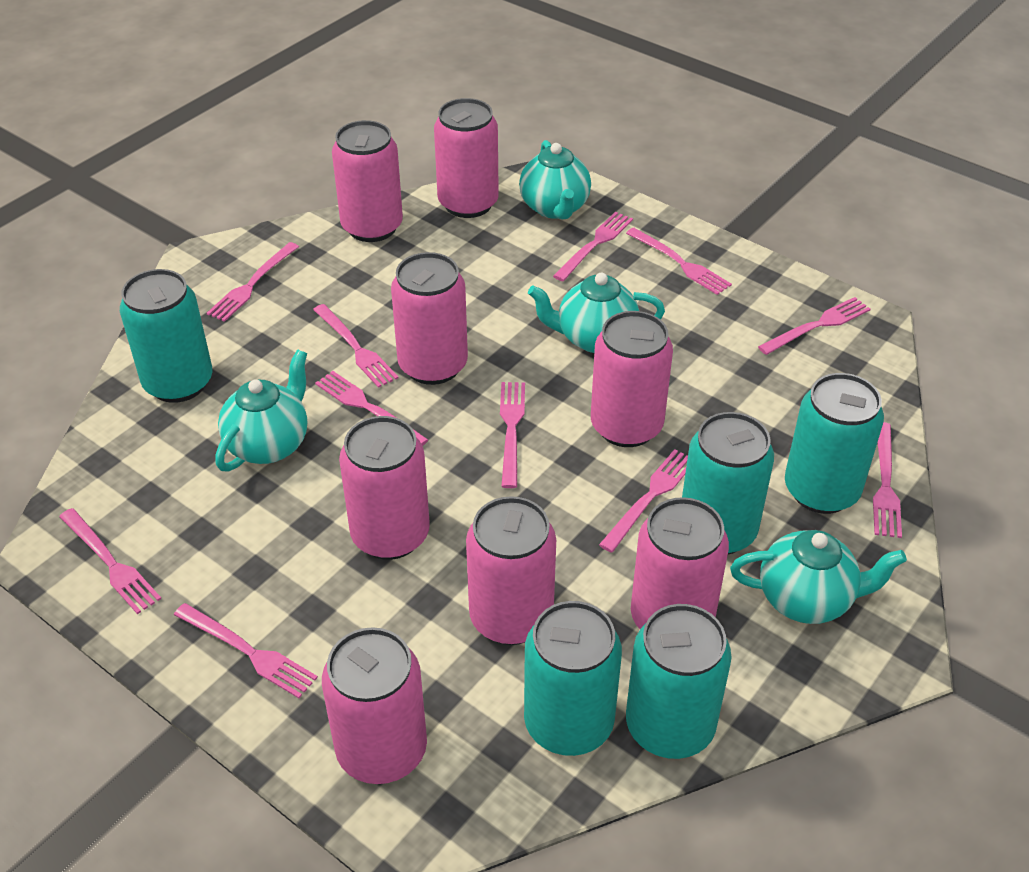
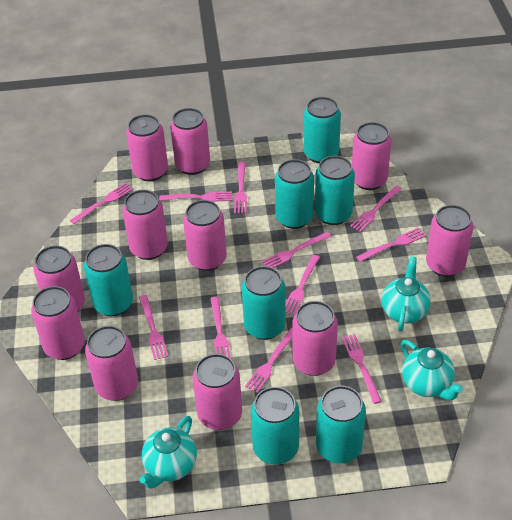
pink can: [322,627,427,784] [332,120,403,242] [339,416,430,560] [391,252,468,385] [434,98,499,218] [466,496,556,645] [591,311,673,447] [631,497,729,629] = 8 -> [31,286,85,360] [34,245,85,311] [85,326,138,401] [122,190,168,260] [126,114,168,182] [170,108,210,175] [183,200,227,271] [193,354,242,430] [292,301,338,376] [352,122,391,190] [426,205,473,277] = 11
turquoise can: [120,269,213,403] [524,601,622,756] [626,604,732,759] [682,412,774,555] [785,373,884,514] = 5 -> [84,244,133,316] [242,266,286,340] [251,387,299,465] [275,159,314,229] [304,97,341,163] [315,156,355,225] [316,386,366,463] = 7
turquoise teapot: [215,349,307,472] [519,140,591,219] [528,273,665,353] [730,530,907,624] = 4 -> [139,416,197,489] [381,256,431,331] [401,340,464,400] = 3

